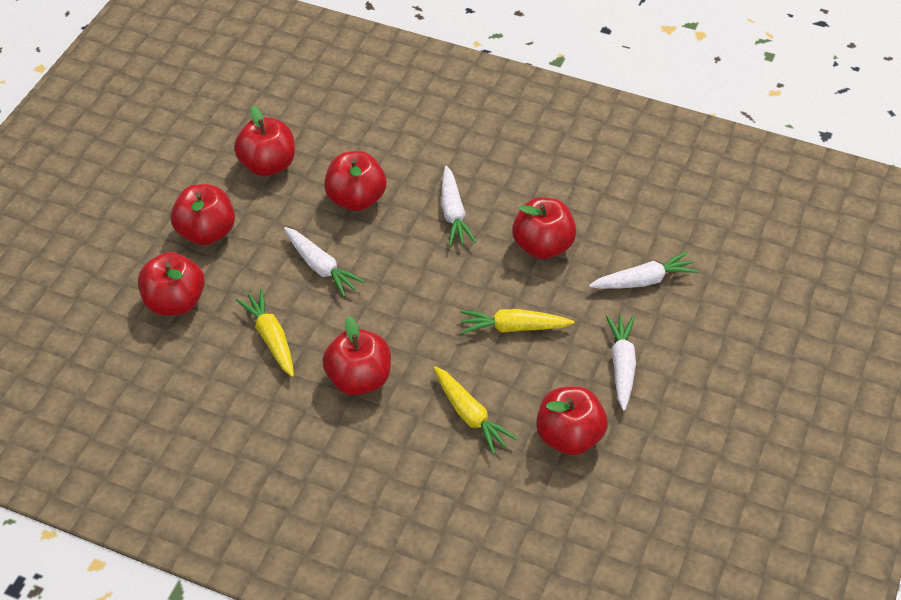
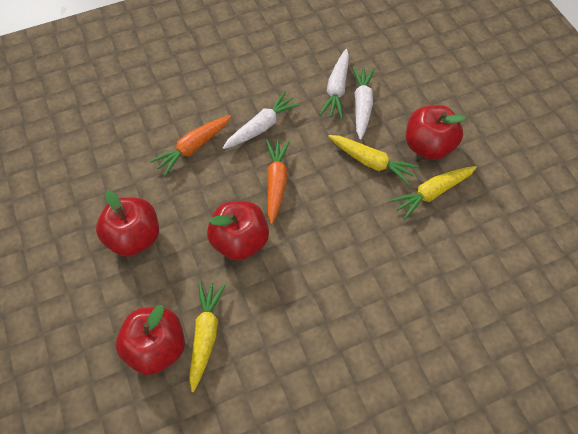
orange carrot: none = 0 -> [150,115,232,176] [266,140,290,224] = 2
red apple: [138,252,205,316] [171,184,235,246] [234,106,295,176] [322,316,391,395] [324,151,386,211] [512,198,576,259] [536,386,608,455] = 7 -> [96,191,159,257] [116,305,185,375] [207,201,269,261] [406,105,466,160] = 4
white carrot: [284,227,365,297] [441,166,476,246] [589,252,698,289] [606,315,636,411] = 4 -> [223,91,300,149] [319,49,349,119] [352,67,375,140] = 3

